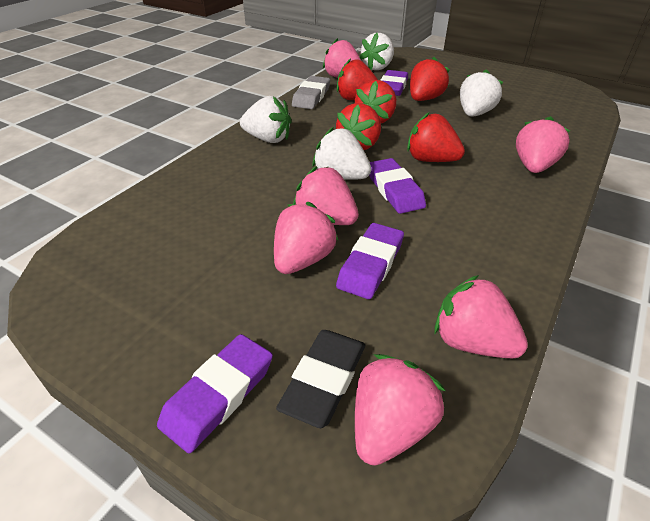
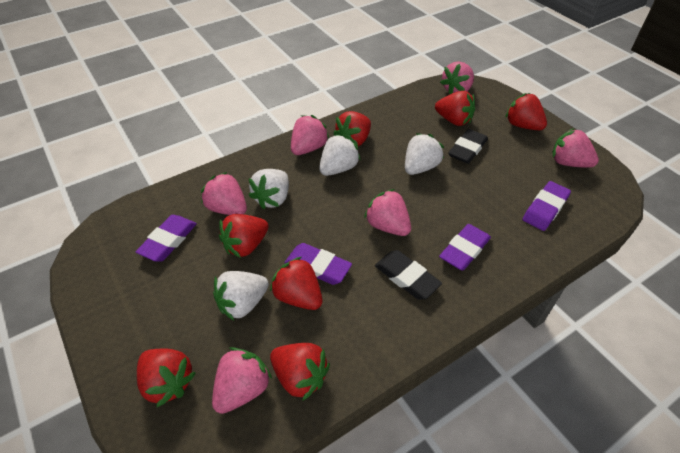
black eraser: [276,330,365,428] = 1 -> [375,250,442,300] [448,129,488,164] = 2
grey eraser: [292,76,330,109] = 1 -> none = 0
red strawberry: [336,103,381,150] [337,58,378,100] [355,80,396,123] [407,113,465,162] [410,57,450,101] = 5 -> [137,348,196,407] [219,214,269,258] [270,257,322,310] [270,343,330,400] [334,111,371,147] [435,91,475,126] [505,93,547,130] = 7

